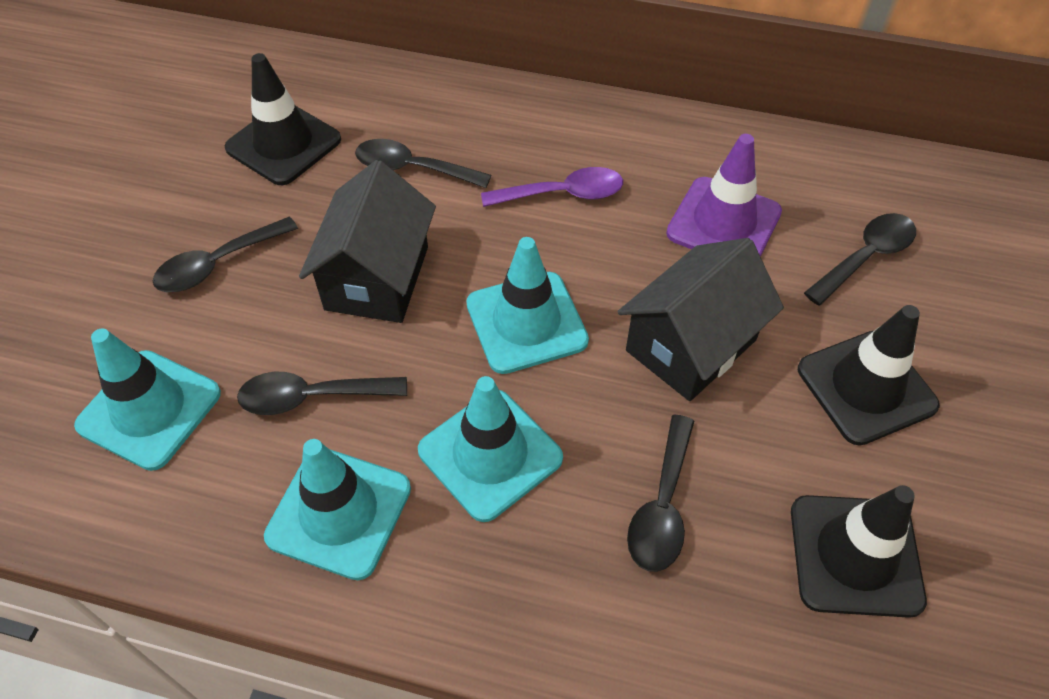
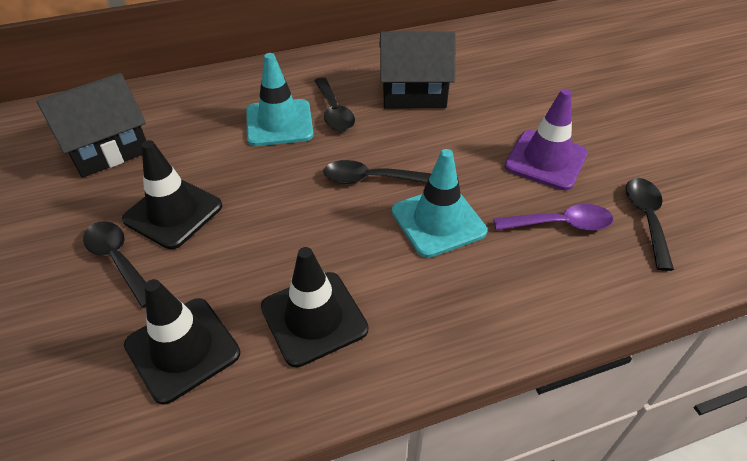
black spoon: [153,216,298,292] [237,372,407,415] [355,139,491,188] [627,415,694,572] [804,213,916,306] = 5 -> [83,221,146,307] [314,77,355,132] [323,160,431,184] [625,178,674,271] = 4
turquoise traffic cone: [74,329,221,471] [264,439,411,580] [418,376,563,522] [466,237,589,374] = 4 -> [246,53,314,146] [392,149,487,258] = 2

